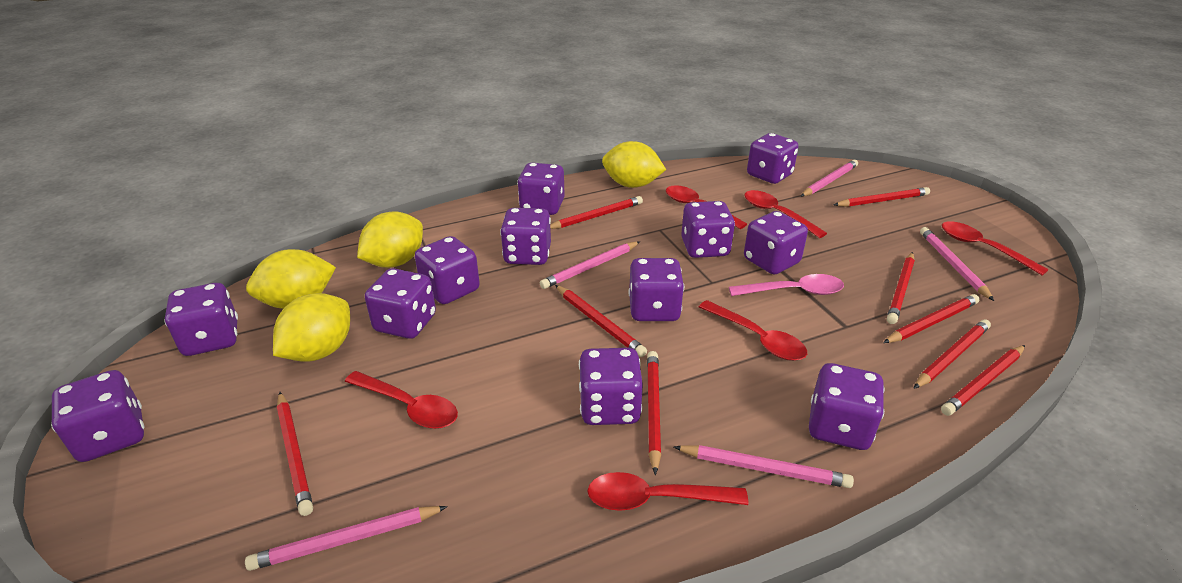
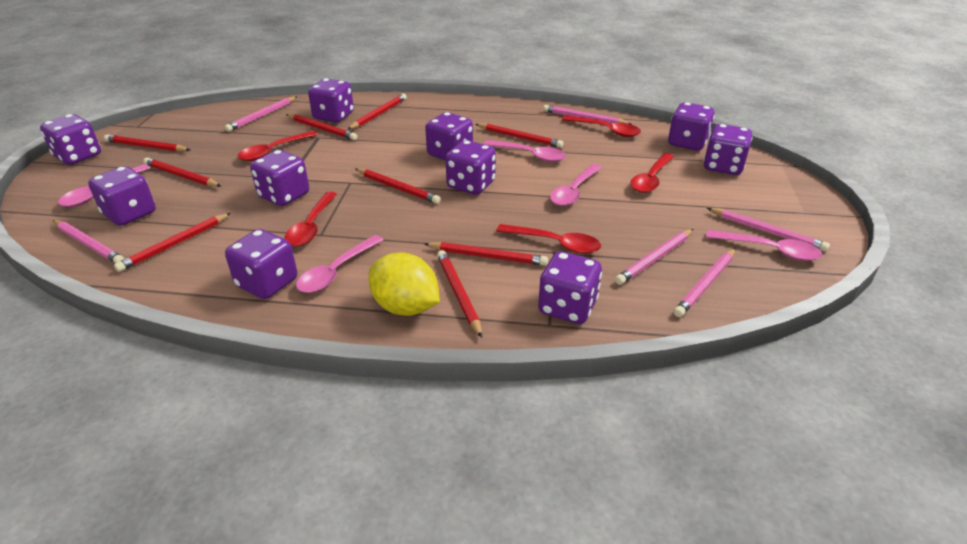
pink pencil: [245,506,448,571] [540,241,640,289] [674,445,854,488] [800,160,858,197] [920,227,994,301] = 5 -> [53,220,125,263] [225,96,297,132] [543,105,631,124] [615,229,693,285] [674,248,735,317] [707,208,830,252] = 6
pink spoon: [729,274,844,296] = 1 -> [58,164,150,207] [296,235,384,293] [483,140,566,162] [550,164,602,206] [706,230,823,261] = 5
purple dice: [51,370,144,462] [165,283,238,356] [365,268,436,339] [415,236,480,304] [500,208,551,265] [517,163,565,215] [579,348,643,425] [628,258,684,321] [681,201,735,258] [744,211,808,274] [747,133,799,184] [809,363,885,450] = 12 -> [40,114,101,165] [88,166,156,226] [225,229,297,299] [250,150,309,206] [308,78,354,123] [425,112,473,161] [445,140,496,195] [538,252,602,324] [668,102,715,151] [703,124,753,175] = 10
red spoon: [345,371,458,429] [587,472,748,511] [666,185,747,229] [699,300,807,361] [744,190,827,238] [942,221,1049,275] = 6 -> [237,131,318,161] [285,191,337,246] [496,224,601,254] [562,115,641,137] [631,153,674,193] = 5
yellow lemon: [246,249,336,309] [273,293,350,361] [357,211,423,268] [602,141,666,188] = 4 -> [368,252,440,316] = 1

